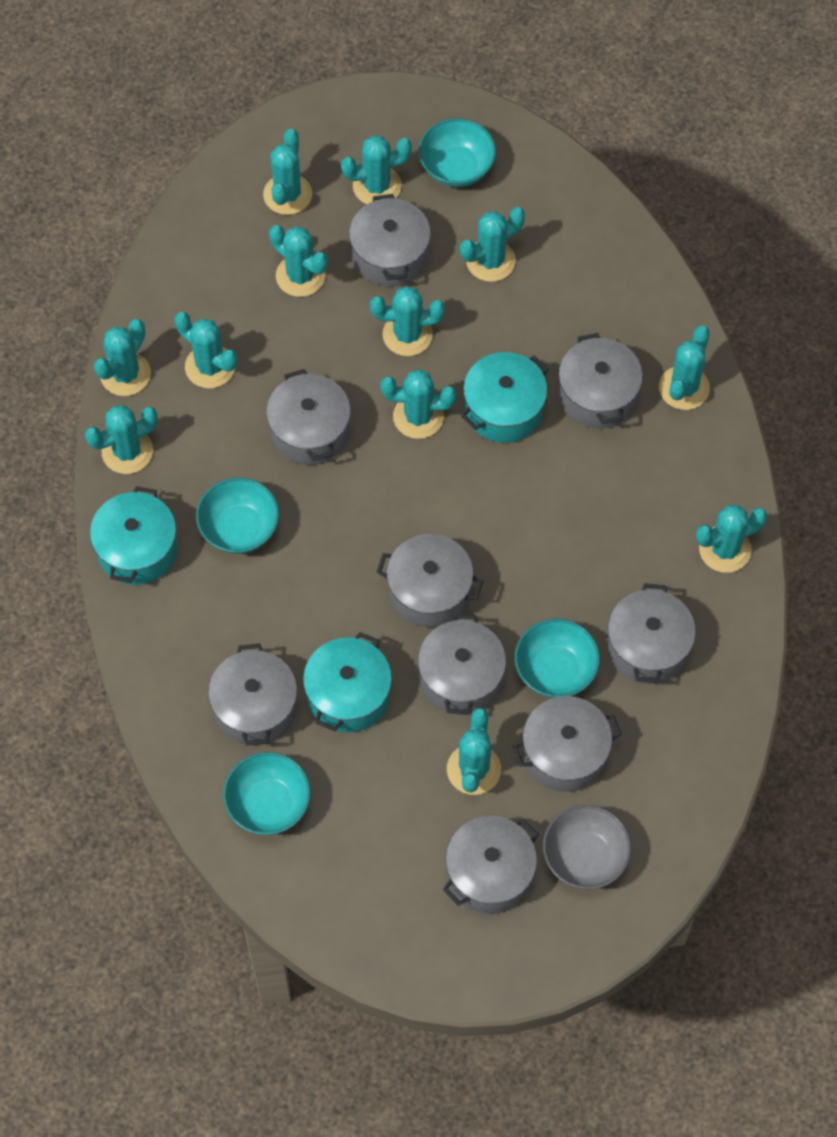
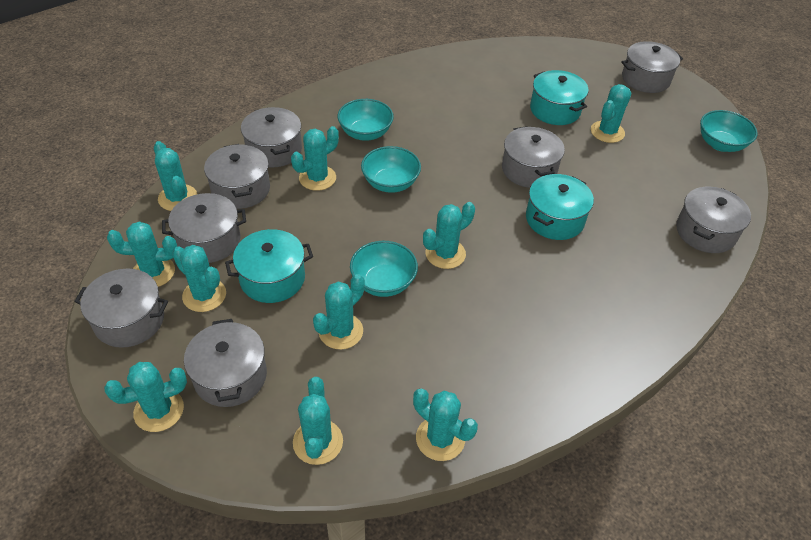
grey bowl: [543,805,631,889] = 1 -> none = 0
grey pot: [208,644,297,746] [266,369,351,465] [349,194,431,287] [377,534,483,627] [418,614,506,715] [443,816,539,914] [512,696,622,792] [559,333,643,429] [607,583,696,684] = 9 -> [74,269,168,348] [162,193,246,263] [184,319,267,407] [204,144,270,209] [241,107,302,168] [502,126,565,188] [621,41,683,93] [676,187,751,253] = 8
turquoise cactus: [85,405,158,474] [94,319,151,396] [174,312,237,388] [263,129,312,215] [269,225,328,297] [341,135,412,204] [370,286,445,356] [381,369,457,439] [447,708,501,795] [460,207,525,282] [659,325,710,410] [696,505,767,573] = 12 -> [104,362,187,432] [107,222,177,287] [154,141,197,211] [172,245,226,312] [291,126,339,191] [293,377,343,465] [313,274,365,350] [413,388,478,461] [423,202,475,269] [591,84,632,143] = 10

